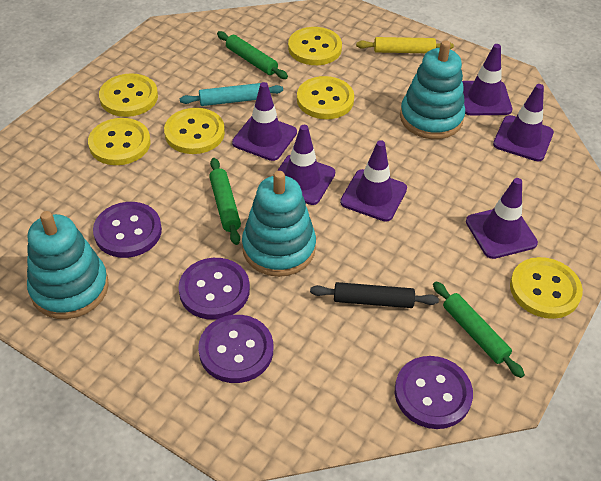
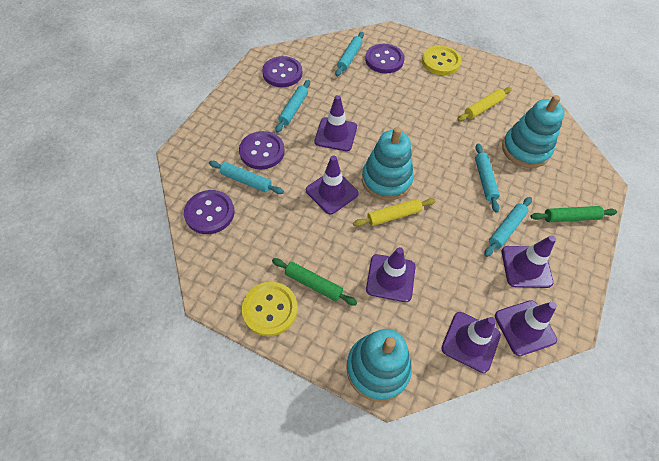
black rolling pin: [310,282,439,308] = 1 -> none = 0
green rolling pin: [209,158,241,245] [217,31,288,79] [433,281,525,378] = 3 -> [272,258,357,306] [531,206,617,222] = 2
turquoise rolling pin: [180,83,283,106] = 1 -> [209,161,284,194] [275,80,310,133] [335,32,364,76] [475,143,500,212] [484,197,532,257] = 5
yellow button: [88,118,151,165] [99,73,158,117] [164,108,225,154] [288,27,342,65] [297,76,354,119] [510,257,583,319] = 6 -> [242,282,298,336] [422,45,461,75] = 2
yellow rolling pin: [356,37,454,53] = 1 -> [353,198,436,227] [457,87,512,121] = 2

